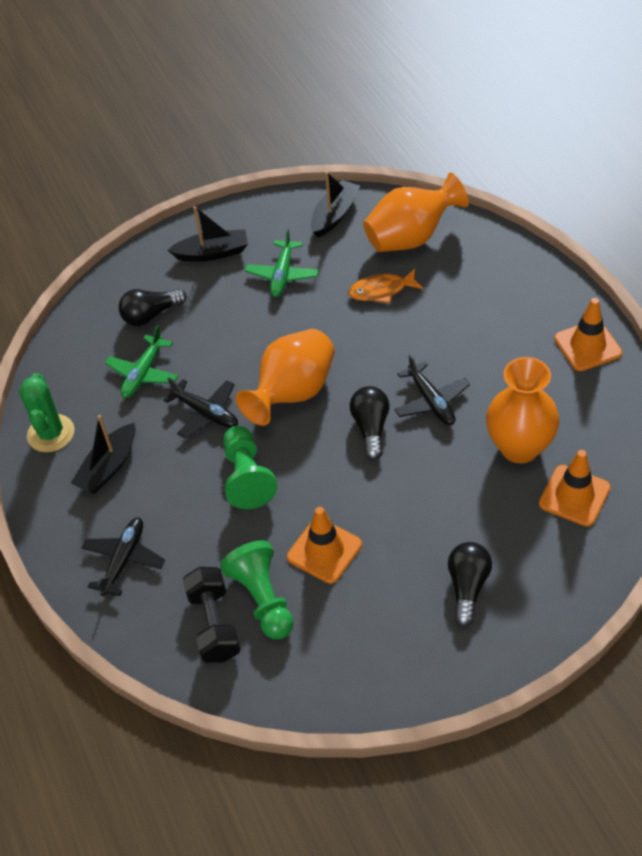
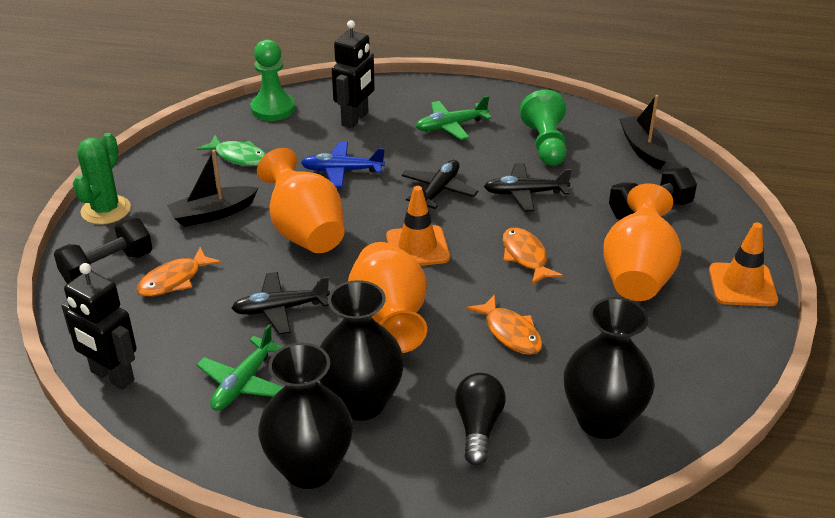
black boat: [71,415,136,494] [168,206,248,262] [311,172,360,238] = 3 -> [167,150,258,227] [619,95,669,170] = 2
black dumbbell: [183,567,241,663] = 1 -> [54,218,152,284] [609,167,697,220] = 2
black light bulb: [119,288,187,326] [350,386,390,460] [448,542,492,627] = 3 -> [455,373,506,466] = 1
black robot: none = 0 -> [61,263,137,390] [332,20,375,128] = 2
black vase: none = 0 -> [258,343,353,489] [319,280,404,421] [564,297,655,439] = 3
blue plane: none = 0 -> [301,142,385,188] = 1
green fish: none = 0 -> [197,135,266,166] = 1
orange fish: [348,269,423,303] = 1 -> [137,247,221,297] [466,294,542,355] [503,227,563,284] = 3
orange traffic cone: [287,507,362,584] [539,450,611,526] [554,298,622,371] = 3 -> [386,186,450,266] [709,222,778,306] = 2

